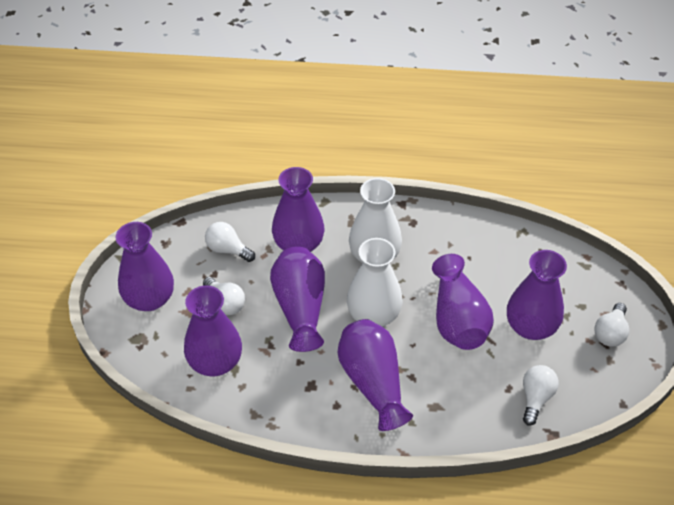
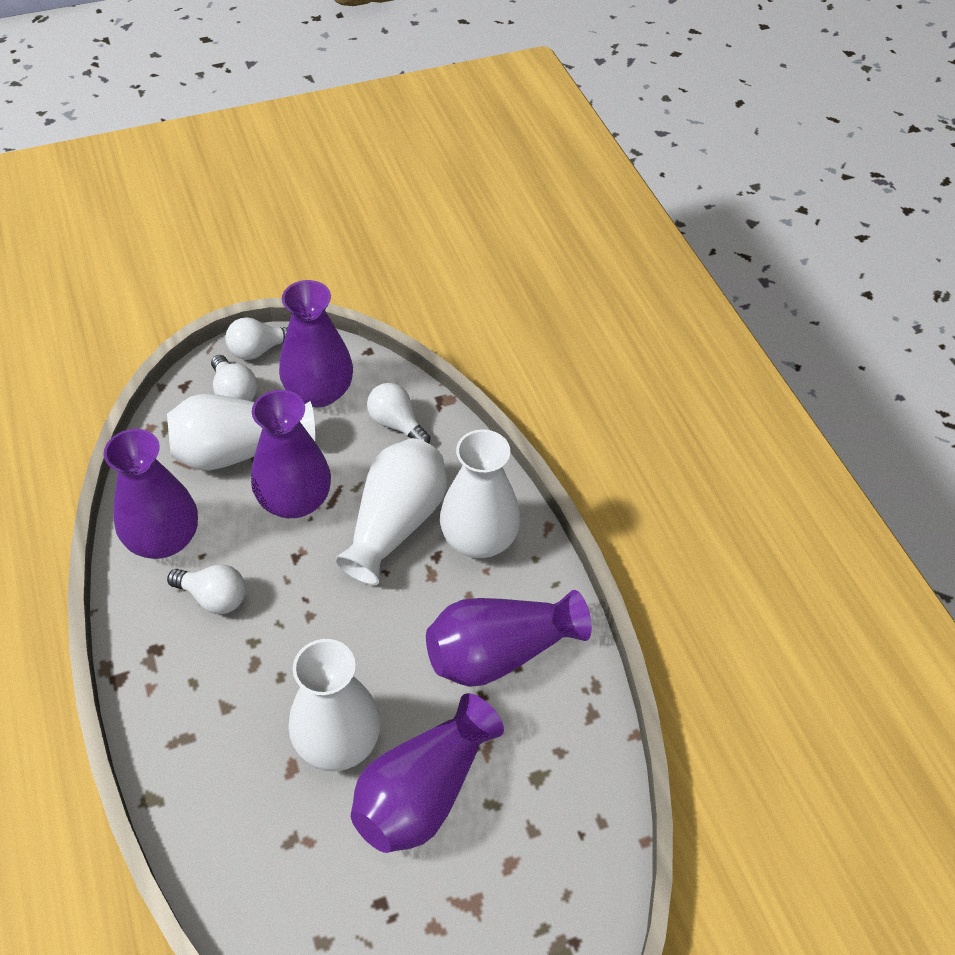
purple vase: [115,222,174,311] [184,285,242,376] [270,247,325,352] [272,167,325,252] [337,319,413,431] [432,254,494,350] [507,250,567,340] = 7 -> [103,429,198,559] [251,390,331,518] [279,280,353,408] [351,693,504,853] [426,590,592,687] = 5
white vase: [347,238,403,327] [349,178,402,263] = 2 -> [167,394,315,471] [288,639,381,771] [334,438,447,585] [440,429,520,558] = 4

